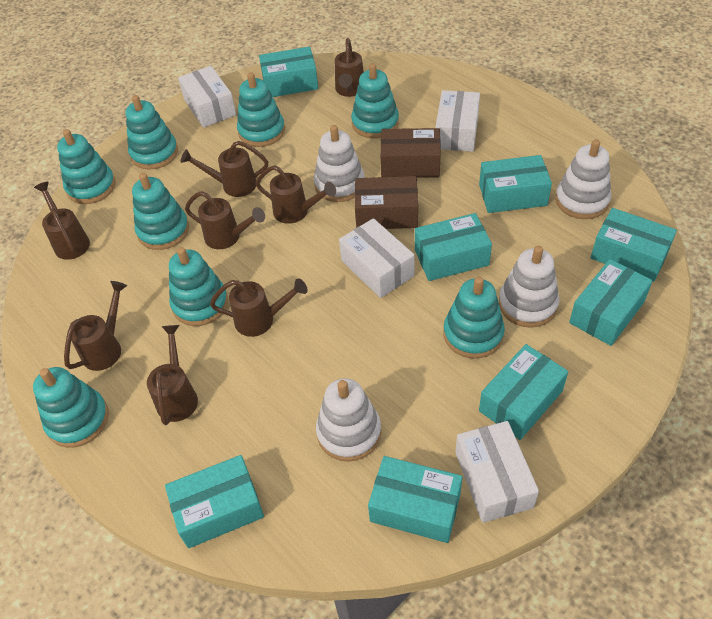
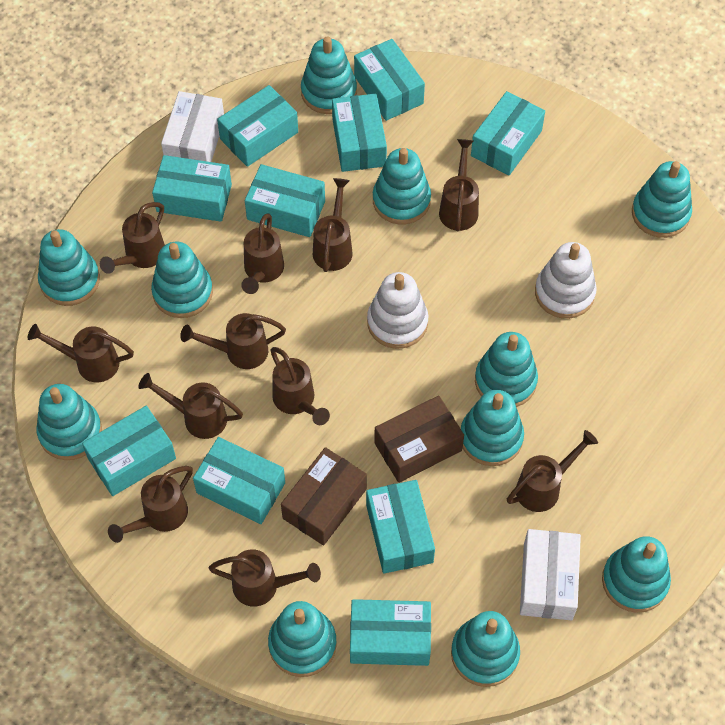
brown watering can: [34,182,90,260] [64,281,127,371] [147,325,198,425] [181,141,268,197] [185,191,265,249] [210,279,307,337] [256,165,336,224] [335,38,364,97] = 8 -> [28,324,134,382] [100,202,165,274] [108,466,193,543] [138,373,243,439] [180,313,286,369] [209,549,321,607] [241,213,284,294] [270,347,330,425] [313,178,353,272] [439,139,479,231] [507,430,598,512] = 11
turquoise box: [165,455,264,548] [259,47,318,97] [368,456,462,543] [415,213,492,281] [479,155,552,213] [479,344,568,440] [569,259,653,346] [591,208,677,282] = 8 -> [82,406,176,496] [152,155,232,222] [193,437,285,524] [217,85,298,167] [245,164,325,237] [332,94,387,172] [350,599,431,666] [354,39,425,121] [366,480,435,574] [471,91,545,175] = 10
turquoise stacking toy: [33,367,109,448] [57,129,116,204] [125,95,178,170] [132,173,189,250] [169,247,228,326] [237,72,285,147] [351,63,399,138] [444,277,505,358] = 8 -> [37,384,102,460] [38,229,100,306] [151,242,213,318] [268,601,337,677] [301,37,357,114] [373,148,431,224] [451,611,520,687] [461,390,524,466] [475,332,538,407] [602,536,671,613] [632,161,692,238] = 11
white box: [178,66,236,128] [339,218,415,298] [436,90,480,152] [455,421,539,523] = 4 -> [161,91,224,162] [520,529,581,620] = 2
white stacking toy: [314,125,365,202] [316,378,381,462] [499,246,559,328] [555,139,611,219] = 4 -> [367,272,428,349] [535,242,597,319] = 2

